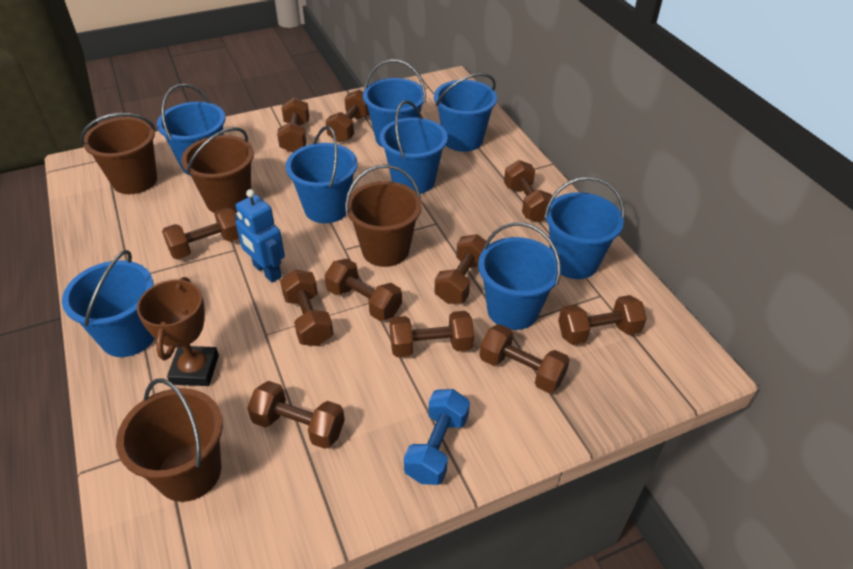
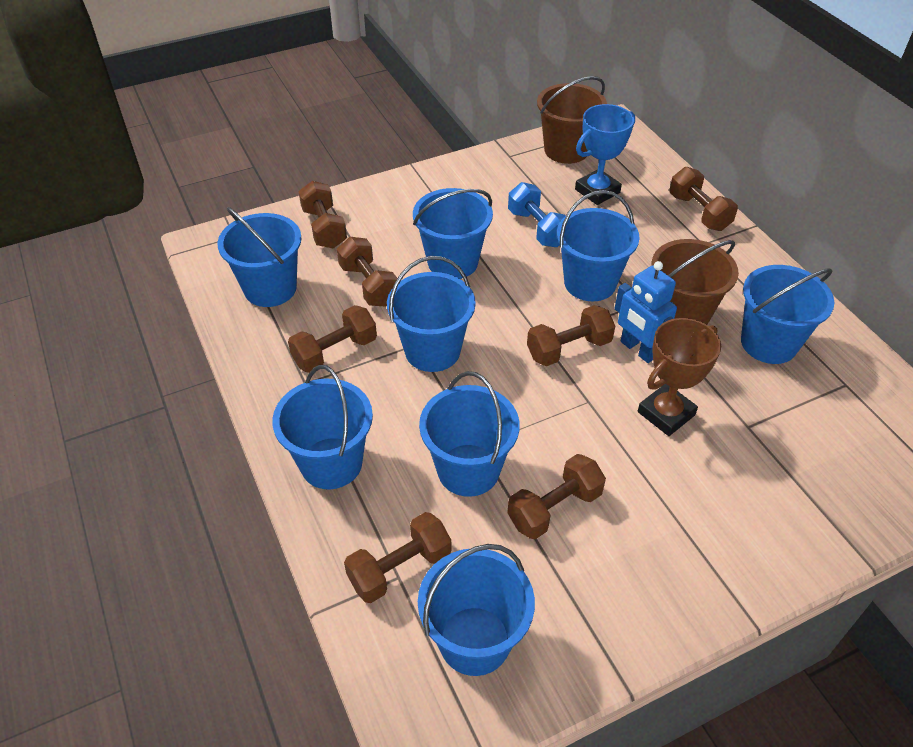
blue trophy: none = 0 -> [575,104,635,205] = 1
brown bucket: [80,113,157,194] [116,378,223,502] [181,127,254,213] [345,165,422,267] = 4 -> [537,76,607,164] [651,239,739,325] = 2
brown dumbbell: [162,207,239,260] [247,381,345,449] [277,97,309,153] [280,270,333,346] [325,259,402,321] [326,90,369,142] [390,311,474,357] [435,234,486,304] [480,324,570,393] [504,160,552,222] [558,295,647,345] = 11 -> [288,305,377,373] [298,181,347,248] [337,237,398,307] [344,512,451,603] [507,454,606,539] [527,305,615,366] [669,167,738,231] = 7

